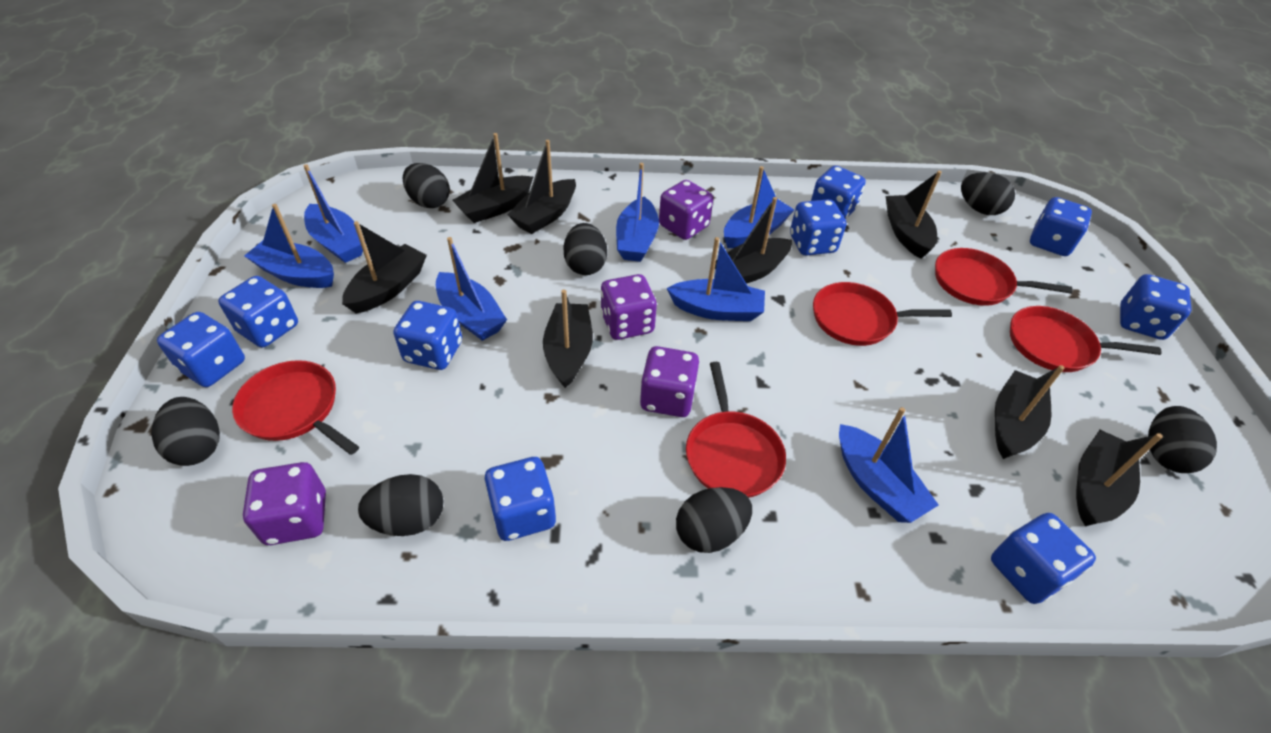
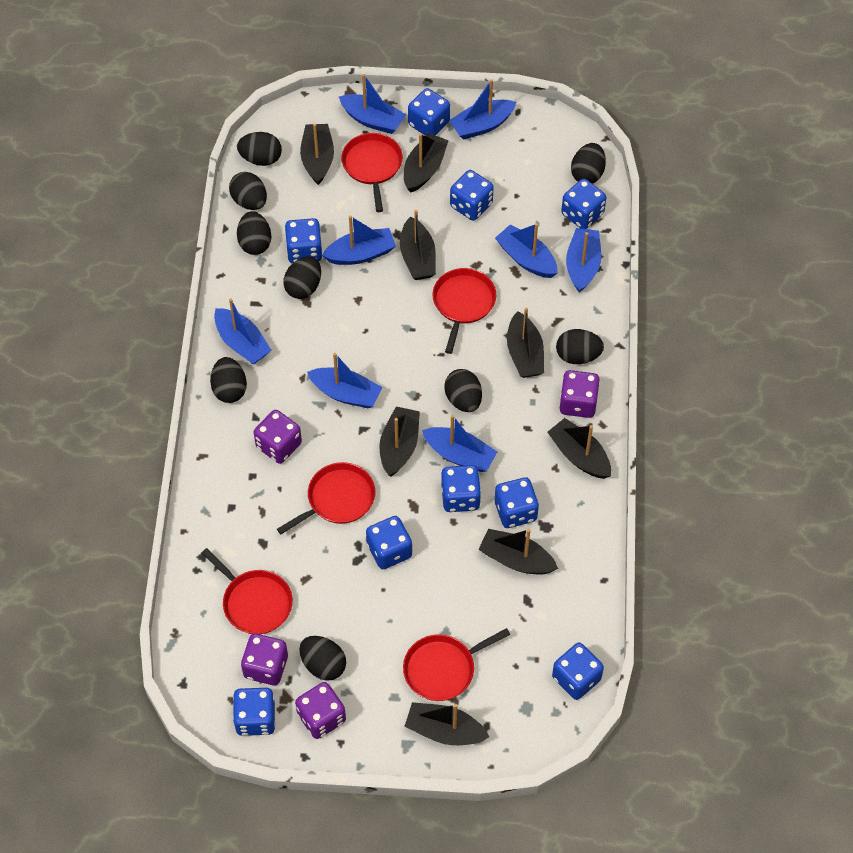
black egg: [151,397,220,466] [358,474,444,536] [403,163,450,208] [563,223,607,275] [676,487,752,553] [961,172,1015,215] [1148,406,1217,473] = 7 -> [210,357,247,403] [229,172,267,210] [237,132,282,166] [237,211,271,255] [283,256,321,299] [299,636,346,681] [444,369,482,412] [556,329,604,364] [571,143,606,184] = 9
blue boat: [244,204,334,288] [304,164,366,263] [436,237,507,341] [616,163,659,262] [667,237,765,321] [724,166,794,248] [839,407,938,523] = 7 -> [214,298,272,364] [307,353,382,408] [322,215,396,265] [339,74,406,134] [422,415,497,472] [449,79,516,140] [495,223,558,278] [566,228,601,293] = 8

